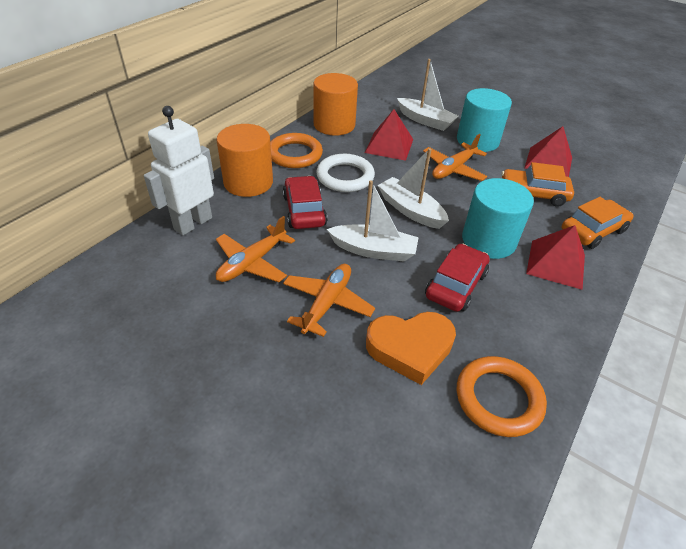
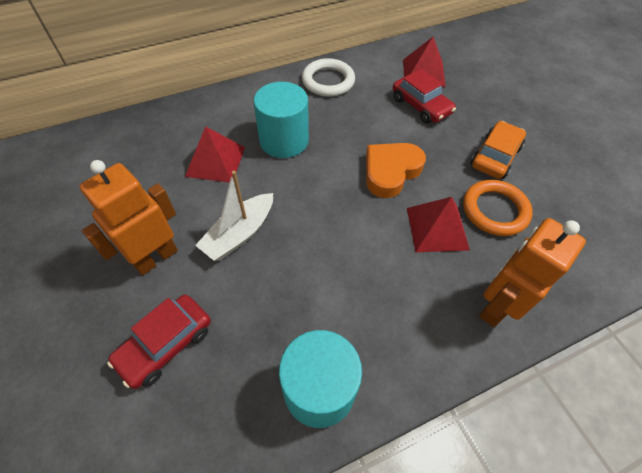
orange car: [502,162,574,207] [561,197,633,249] = 2 -> [470,121,526,179] = 1
orange cylinder: [217,124,273,197] [313,73,358,135] = 2 -> none = 0
orange plane: [216,216,295,282] [283,264,375,337] [423,134,487,181] = 3 -> none = 0
orange ring: [270,133,323,168] [457,356,547,437] = 2 -> [463,180,533,236] = 1
orange robot: none = 0 -> [79,160,178,275] [479,218,586,327] = 2
white boat: [327,180,419,262] [378,148,449,229] [397,59,459,131] = 3 -> [195,171,273,261] = 1
white robot: [144,106,214,235] = 1 -> none = 0

